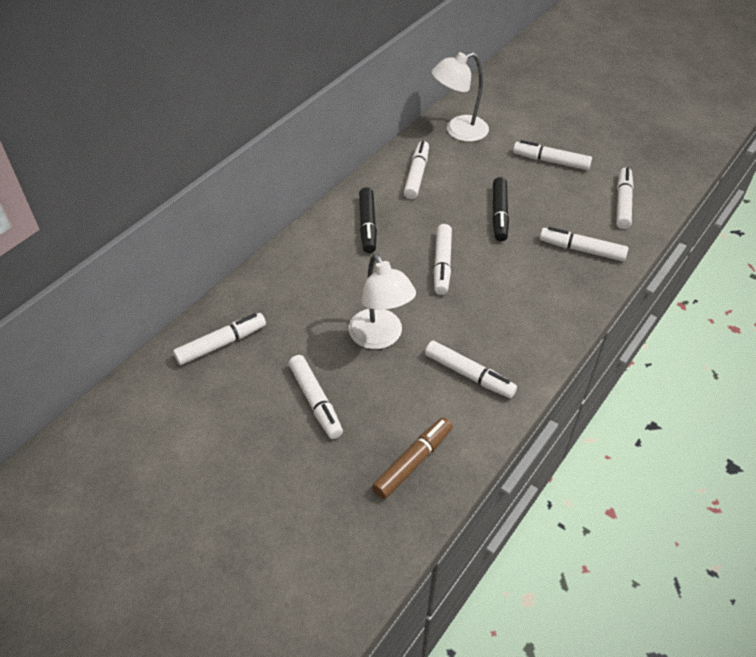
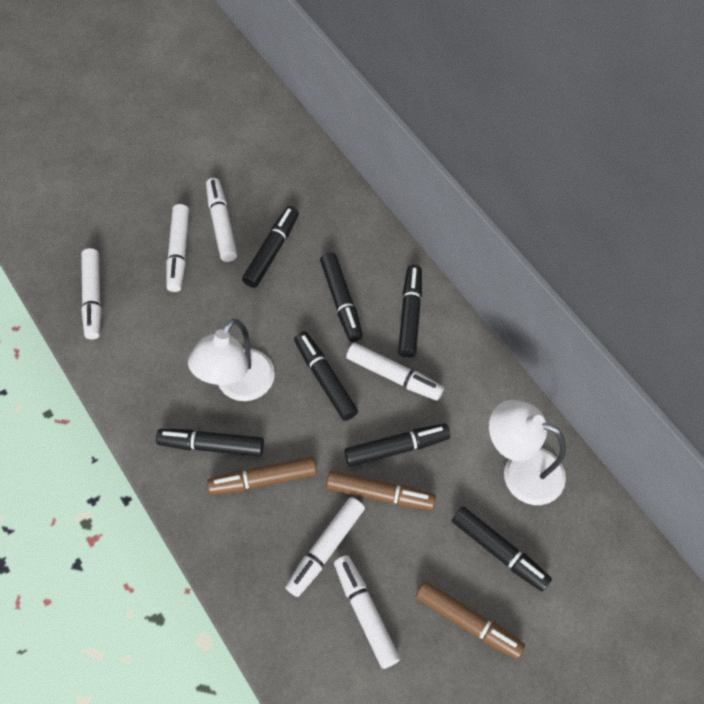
black marker: [359,187,377,253] [493,177,509,241] = 2 -> [156,429,264,456] [242,206,299,288] [294,331,358,421] [320,252,363,342] [344,424,450,467] [398,265,422,358] [452,507,552,591] = 7
brown marker: [372,417,453,499] = 1 -> [207,457,317,495] [326,471,436,510] [415,581,525,659] = 3
white marker: [173,313,266,365] [288,355,343,439] [404,141,429,199] [425,340,517,398] [433,224,452,295] [513,140,592,170] [540,227,628,261] [616,167,633,229] = 8 -> [81,248,102,339] [166,204,189,292] [206,178,237,262] [285,497,365,597] [334,555,400,669] [346,343,444,401] = 6

